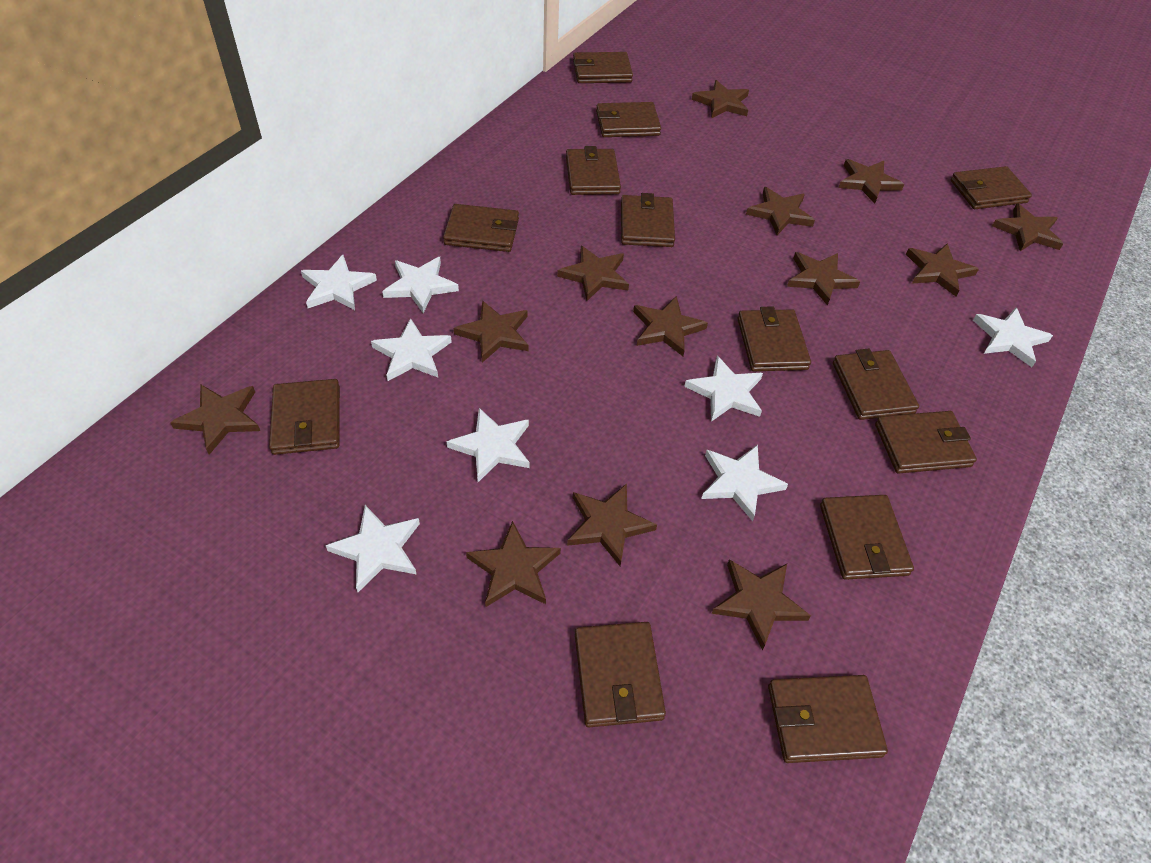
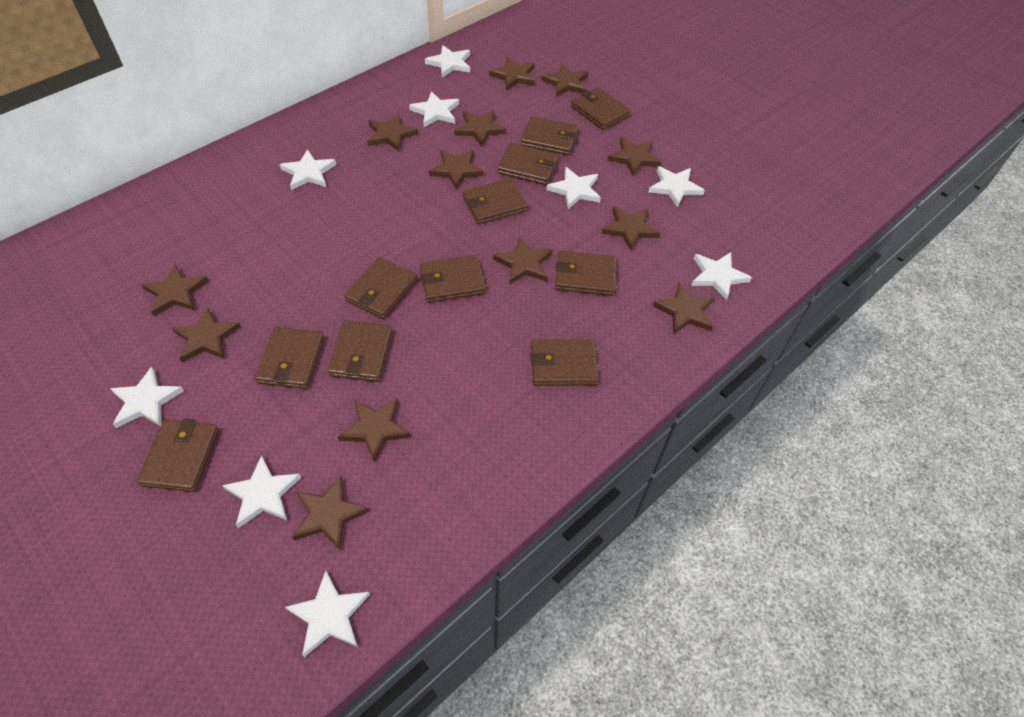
brown wallet: [269,379,340,455] [443,204,519,252] [566,146,621,195] [573,52,633,83] [575,622,666,727] [596,102,661,137] [621,193,675,247] [738,306,811,371] [768,675,888,763] [820,495,914,580] [833,349,919,420] [875,411,977,473] [951,166,1032,209] = 13 -> [137,418,219,492] [255,327,324,389] [328,320,393,382] [344,257,417,319] [420,255,486,303] [462,178,528,224] [498,143,559,185] [521,116,579,155] [530,339,599,386] [555,251,617,296] [571,87,631,130] = 11
white star: [301,255,377,310] [326,505,420,592] [371,318,452,381] [382,257,459,313] [446,408,530,482] [684,356,763,422] [701,445,788,521] [973,307,1053,367] = 8 -> [110,367,184,428] [222,455,301,528] [280,149,336,190] [285,570,370,657] [409,91,459,127] [425,45,470,78] [547,167,601,209] [649,166,705,208] [691,252,752,301] = 9

